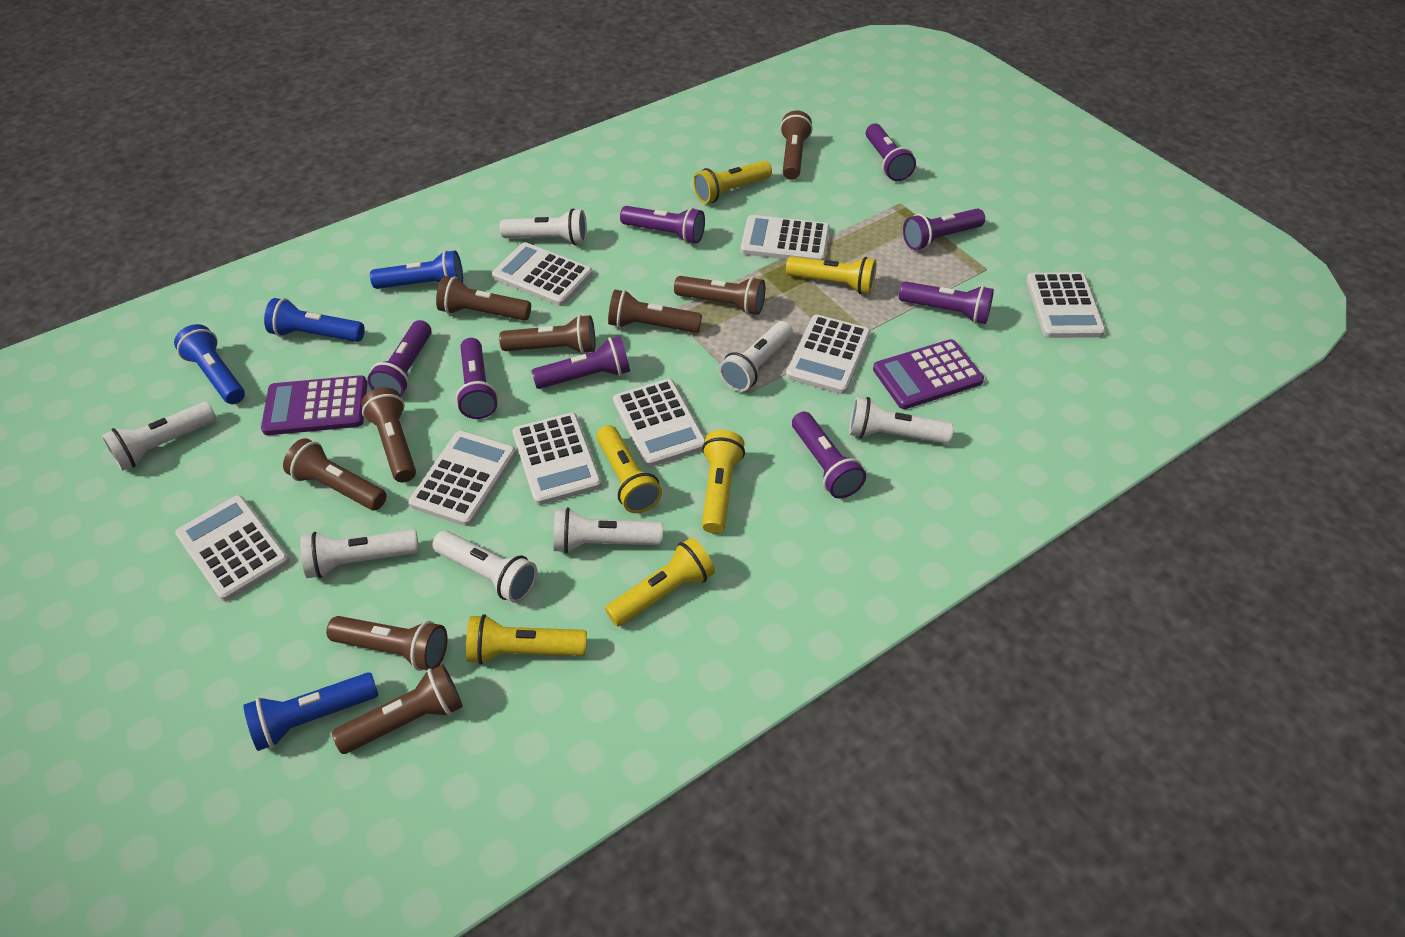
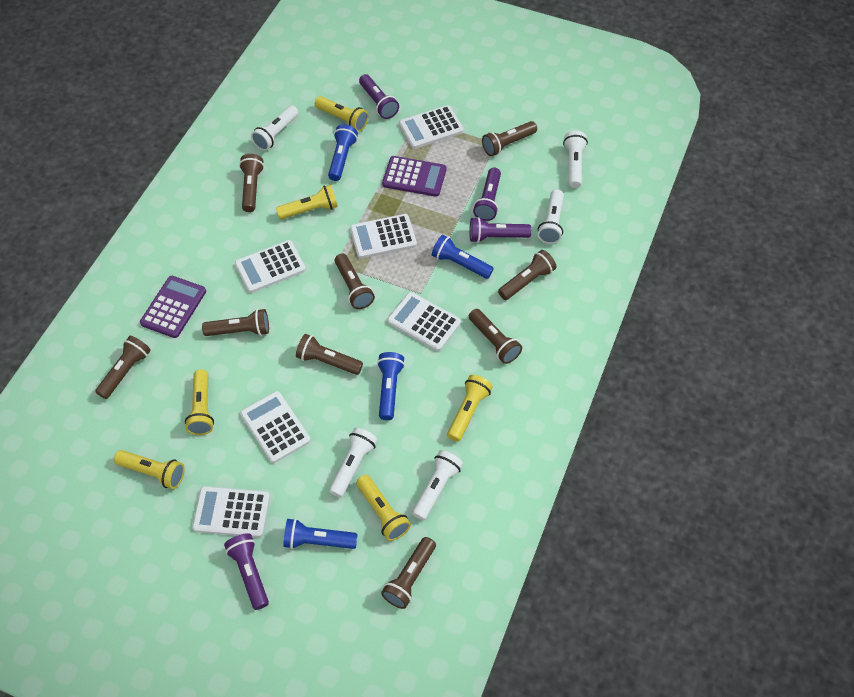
purple flashlight: [367,320,432,397] [456,338,498,419] [531,336,630,389] [620,206,705,244] [792,412,866,499] [866,124,916,181] [899,281,994,324] [903,209,985,250] = 8 -> [224,533,269,610] [359,74,399,119] [469,217,532,243] [473,168,501,221] = 4
white calculator: [175,495,290,601] [409,430,516,526] [492,242,593,306] [512,413,602,505] [613,379,705,467] [741,215,830,260] [786,315,871,394] [1026,272,1106,338] = 8 -> [192,486,270,538] [235,240,306,293] [240,391,311,463] [350,214,417,259] [387,292,461,351] [399,105,464,149] = 6
white flashlight: [102,402,217,471] [300,530,419,578] [432,531,537,603] [500,209,587,245] [554,507,663,553] [719,321,793,392] [849,397,954,444] = 7 -> [251,105,299,151] [329,428,378,498] [412,450,463,520] [538,189,564,244] [563,131,588,188] = 5

